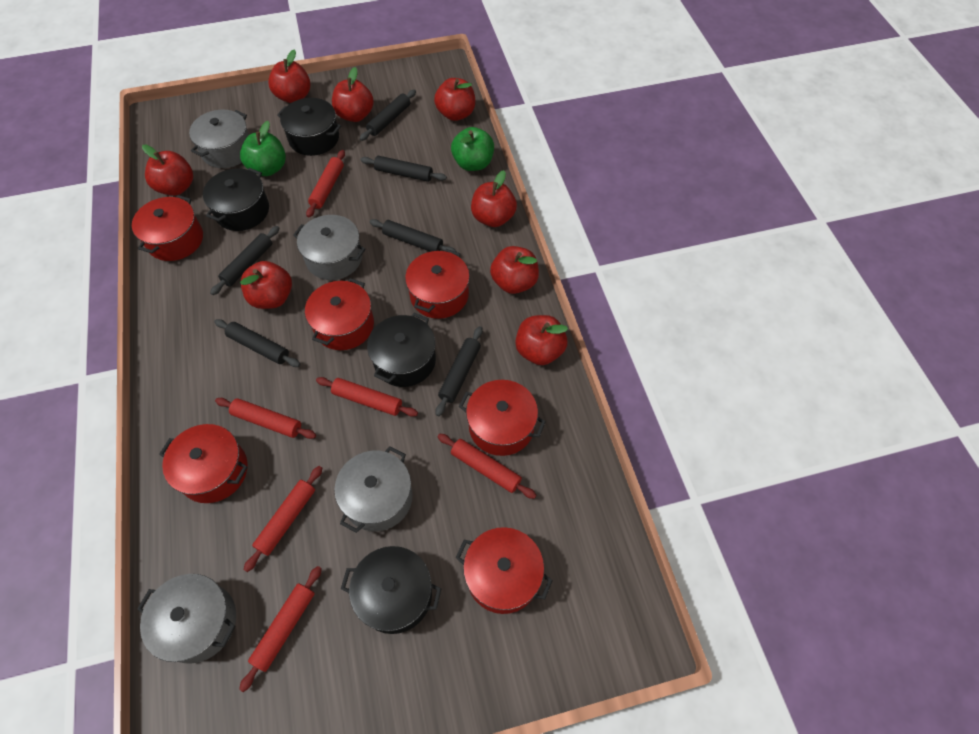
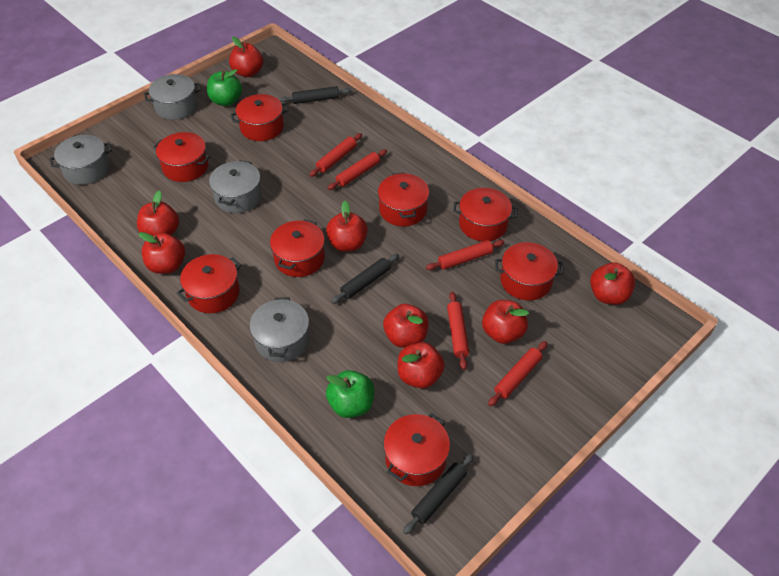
black pot: [203,168,269,231] [277,98,341,156] [341,546,442,634] [367,313,436,387] = 4 -> none = 0
black rolling pin: [210,226,279,295] [214,319,300,367] [360,90,416,141] [361,156,447,182] [370,219,457,252] [436,326,483,416] = 6 -> [280,86,351,104] [331,254,399,304] [403,454,474,534] = 3
red pot: [132,195,203,261] [159,424,248,503] [305,278,374,350] [405,249,470,319] [455,527,553,614] [459,380,546,456] = 6 -> [154,132,210,182] [177,254,241,313] [231,94,289,141] [270,219,325,277] [378,172,429,226] [383,413,450,486] [453,188,517,242] [495,242,564,300] = 8
red rolling pin: [215,398,316,439] [239,566,322,692] [244,466,322,572] [306,150,345,218] [316,377,418,417] [437,434,536,499] = 6 -> [310,133,362,177] [328,149,387,190] [426,240,505,270] [447,292,469,370] [488,341,548,406] = 5

